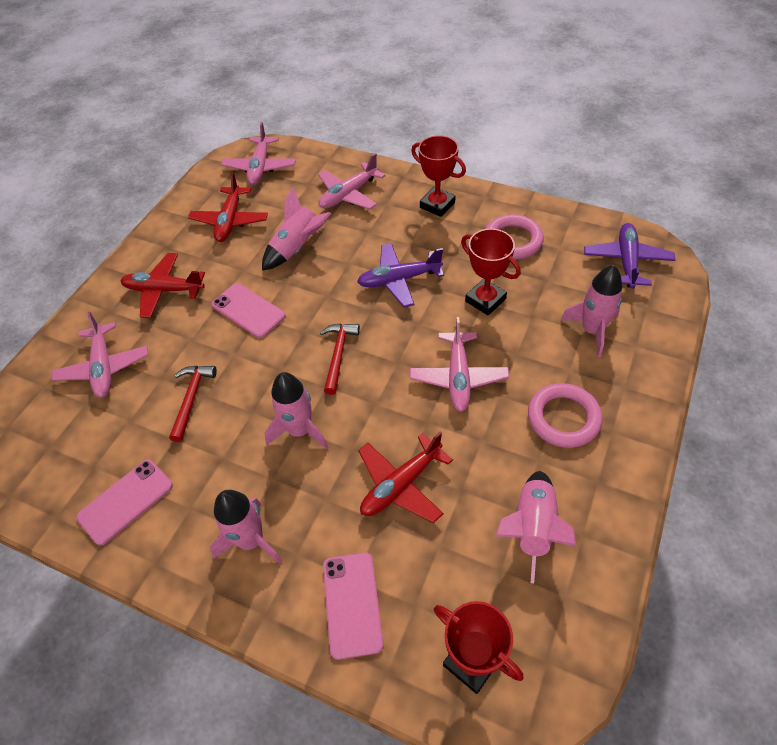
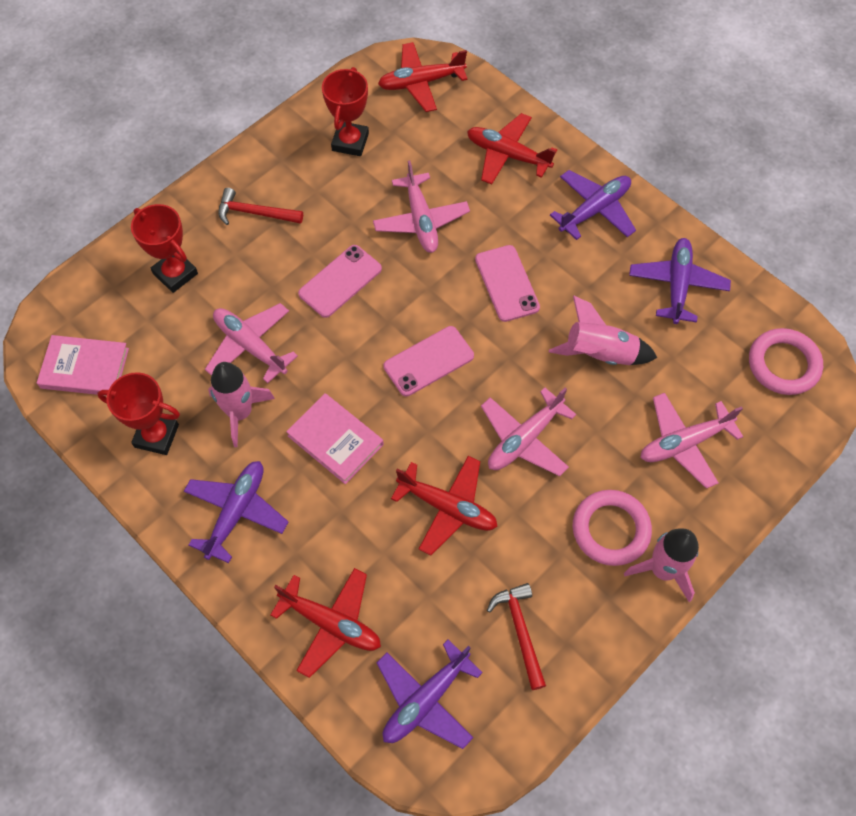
pink book: none = 0 -> [37,335,129,396] [286,393,384,484] = 2
pink rocket: [210,490,282,564] [262,188,331,271] [264,372,329,450] [496,471,576,583] [560,265,622,357] = 5 -> [208,362,275,447] [549,296,657,365] [624,528,699,602] = 3
purple plane: [357,243,444,307] [584,223,675,289] = 2 -> [184,461,288,563] [377,640,483,749] [550,170,636,240] [629,238,731,324] = 4
red plane: [121,253,205,318] [188,172,268,242] [358,432,453,523] = 3 -> [270,568,381,678] [378,42,468,112] [391,456,498,555] [467,113,557,185] = 4

